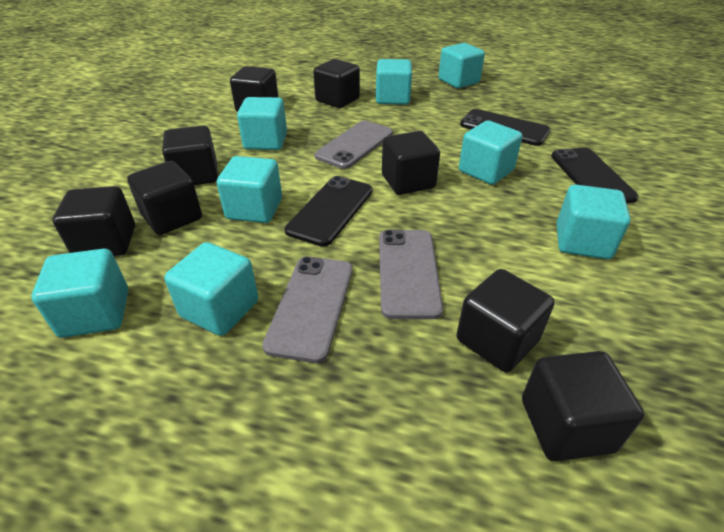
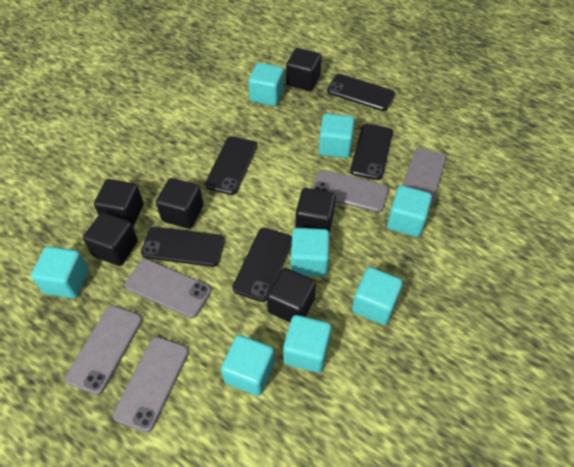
black cube: [53,186,135,256] [127,161,202,235] [162,126,218,185] [230,66,278,112] [313,59,360,108] [382,131,440,195] [457,269,555,372] [522,351,644,461] = 8 -> [83,212,138,266] [94,179,144,227] [156,178,203,229] [267,268,316,322] [286,48,322,91] [295,188,336,233] = 6
black phone: [285,176,372,247] [460,109,551,146] [551,148,639,203] = 3 -> [141,227,224,267] [205,136,257,195] [232,228,292,302] [327,74,395,111] [350,124,393,180] = 5
grey phone: [262,256,353,363] [314,121,393,169] [379,230,443,319] = 3 -> [65,306,142,395] [113,337,189,433] [125,259,211,318] [312,170,389,213] [402,148,447,208] = 5

